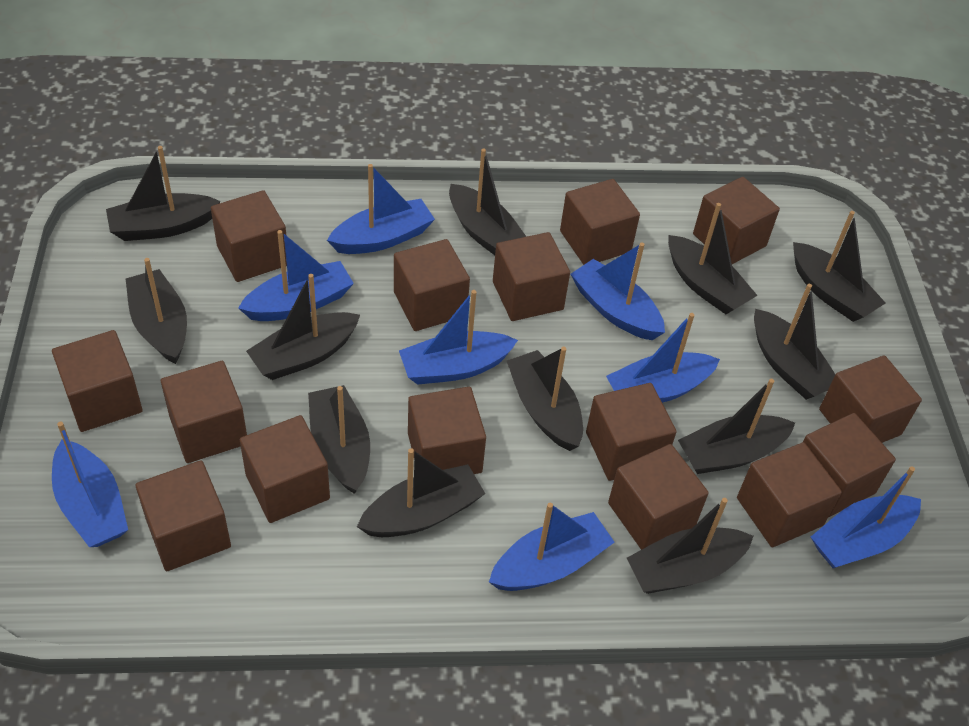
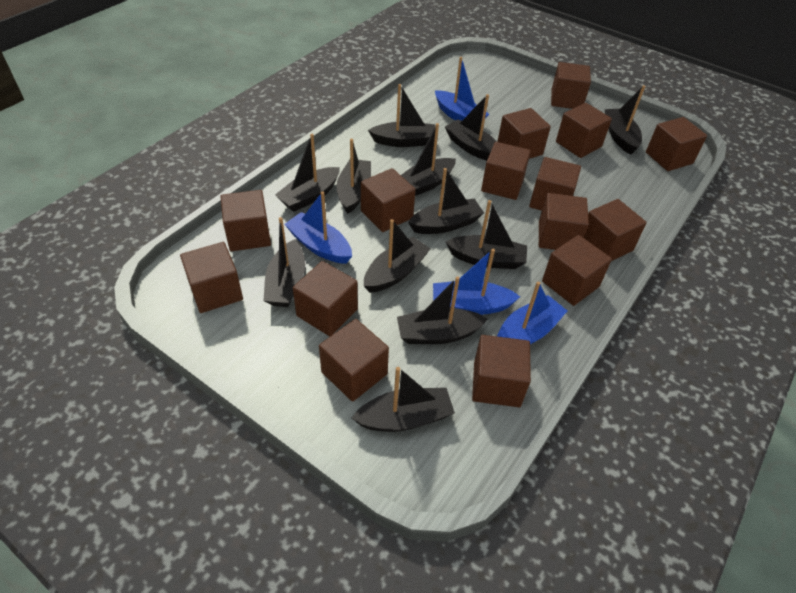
blue boat: [52,422,128,547] [238,230,354,321] [327,164,435,254] [399,290,518,385] [489,503,615,591] [571,243,665,340] [606,313,720,403] [811,466,921,568] = 8 -> [284,191,352,264] [433,249,520,315] [435,57,489,123] [497,282,567,344] = 4

